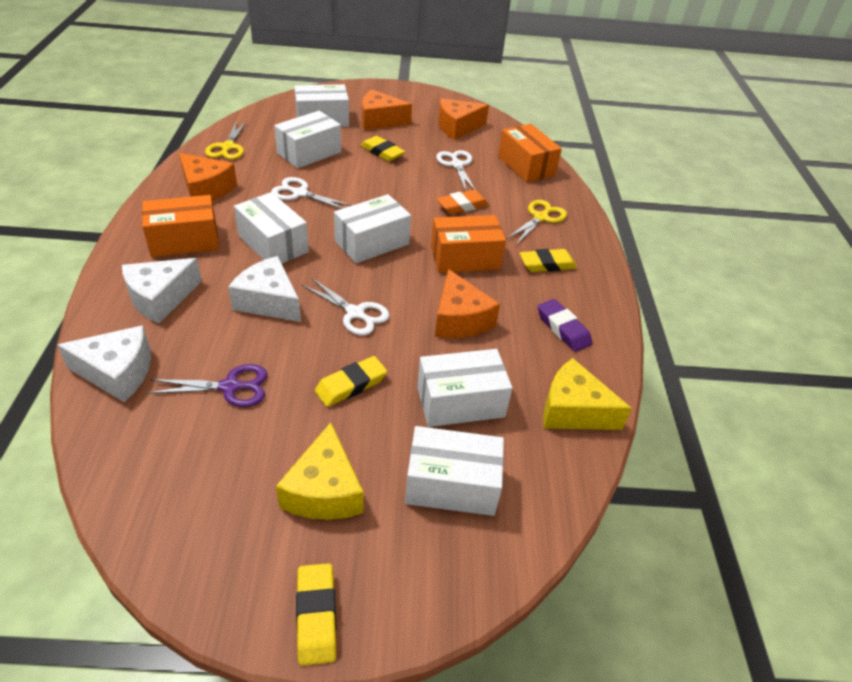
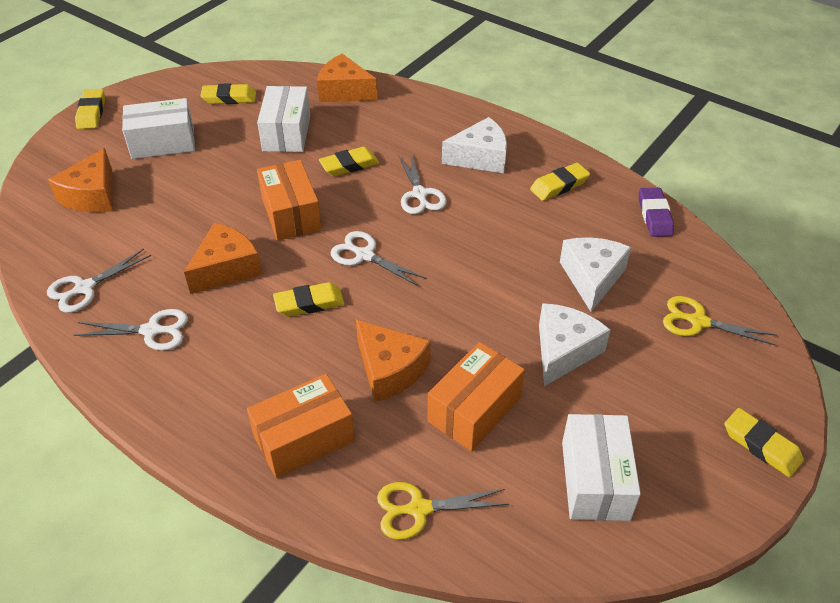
orange eraser: [437,190,489,214] = 1 -> none = 0
purple scissors: [147,364,267,407] = 1 -> none = 0
white box: [234,192,309,263] [274,111,341,168] [294,84,349,127] [334,194,411,263] [405,426,504,516] [417,349,512,427] = 6 -> [122,98,195,159] [257,86,310,152] [562,414,641,521] = 3
white scissors: [271,177,352,209] [302,277,390,336] [436,150,475,191] = 3 -> [47,249,151,313] [74,309,188,351] [330,231,427,287] [398,155,447,214] = 4
yellow cheese: [276,422,364,520] [543,358,632,430] = 2 -> none = 0
yellow eraser: [296,563,337,666] [315,356,387,407] [360,136,405,162] [520,249,577,272] = 4 -> [75,89,105,129] [200,83,256,104] [273,282,345,317] [319,147,379,176] [530,163,590,201] [724,408,804,477] = 6

